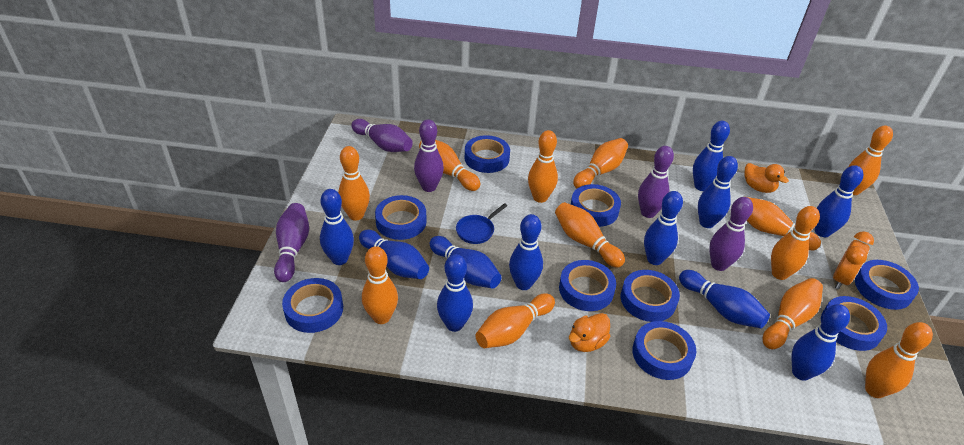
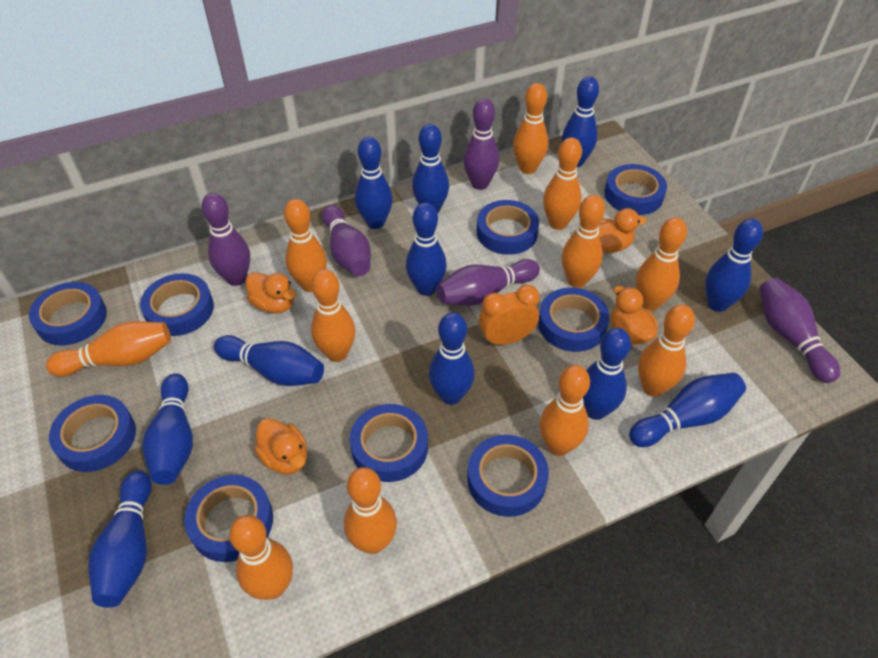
blue pan: [456,203,507,244] = 1 -> none = 0
orange bowling pin: [338,146,370,221] [362,246,398,324] [419,140,480,191] [476,293,555,348] [528,130,558,203] [555,202,625,268] [573,138,628,188] [746,197,821,250] [763,278,823,349] [771,206,820,280] [848,125,893,195] [865,322,933,398] = 12 -> [46,321,171,377] [229,515,293,600] [284,199,327,292] [311,269,355,362] [344,467,397,554] [513,83,549,174] [540,365,590,456] [543,137,582,230] [562,195,605,288] [636,218,687,311] [638,304,695,397] = 11
orange duck: [569,313,610,352] [745,163,789,193] = 2 -> [246,272,296,313] [254,418,307,475] [598,208,647,253] [611,286,658,345] = 4

